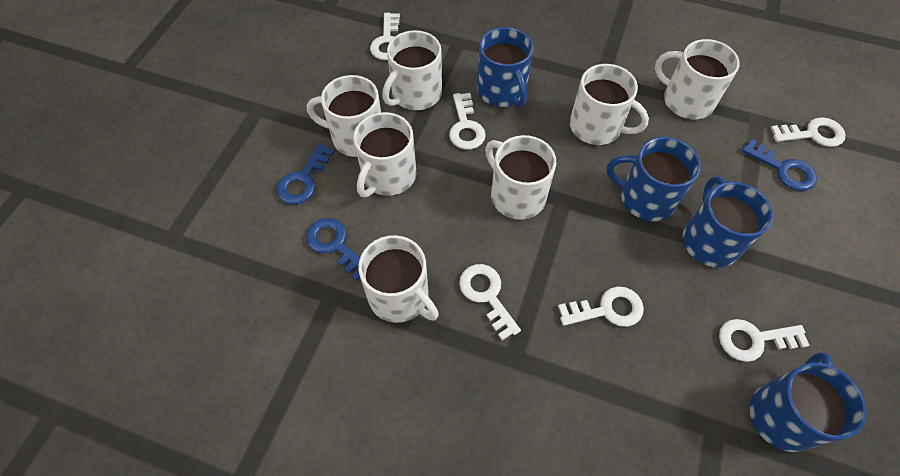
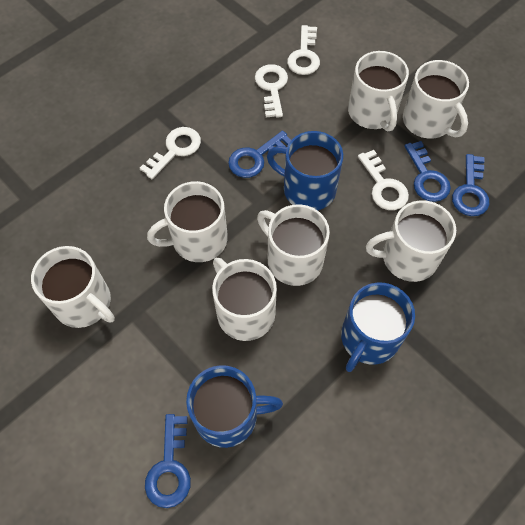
blue key: [276,144,335,205] [306,218,360,281] [742,139,817,191] = 3 -> [145,414,191,508] [228,131,291,178] [405,141,451,202] [452,154,489,216] = 4
blue mug: [477,27,533,107] [607,137,701,221] [682,176,773,267] [749,352,867,452] = 4 -> [186,365,283,448] [267,131,343,210] [341,283,415,372] = 3
white key: [370,13,400,60] [449,93,486,150] [459,264,521,341] [558,287,644,327] [719,319,810,362] [771,117,846,147] = 6 -> [140,127,201,179] [255,64,288,118] [287,25,320,75] [358,150,409,210] = 4

